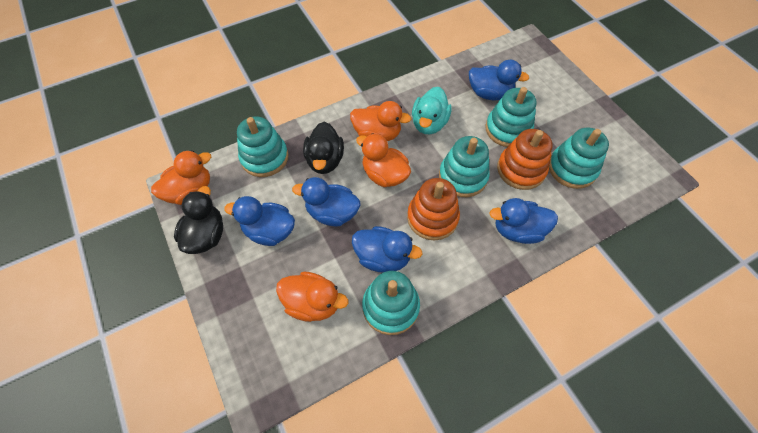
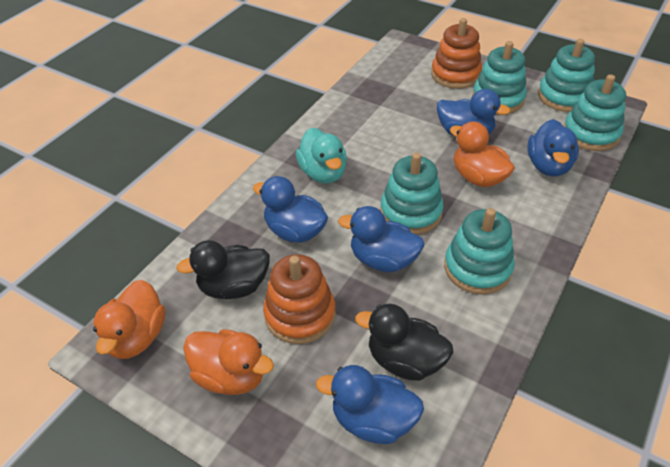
orange duck: [151,150,211,205] [276,272,348,322] [350,101,411,141] [356,133,411,187] = 4 -> [93,280,165,359] [183,329,274,395] [450,122,515,187] = 3

